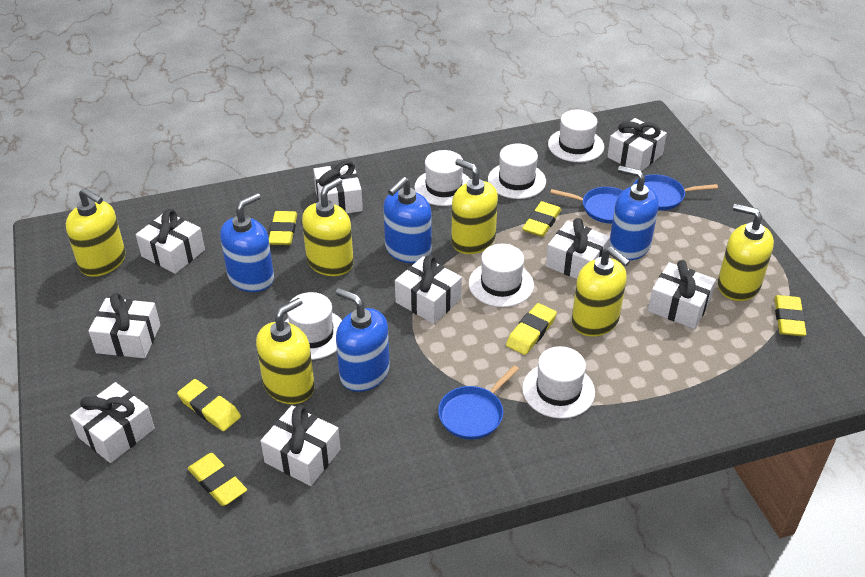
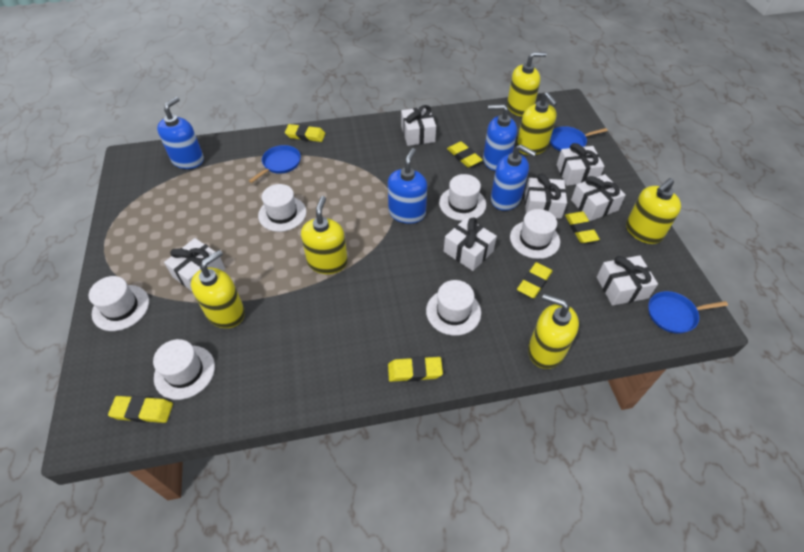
white gift: [70,382,155,463] [89,293,160,358] [136,209,205,274] [261,405,341,486] [313,161,363,213] [395,255,462,324] [546,218,610,279] [607,118,667,171] [648,260,716,329] = 9 -> [164,238,225,291] [401,105,436,146] [444,217,497,271] [525,174,567,219] [557,143,605,186] [571,174,626,221] [597,255,658,306] = 7

